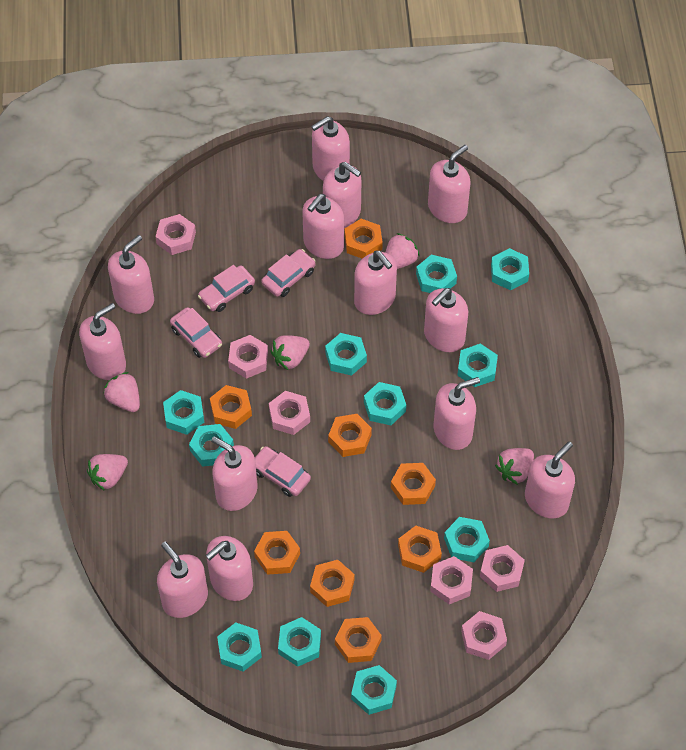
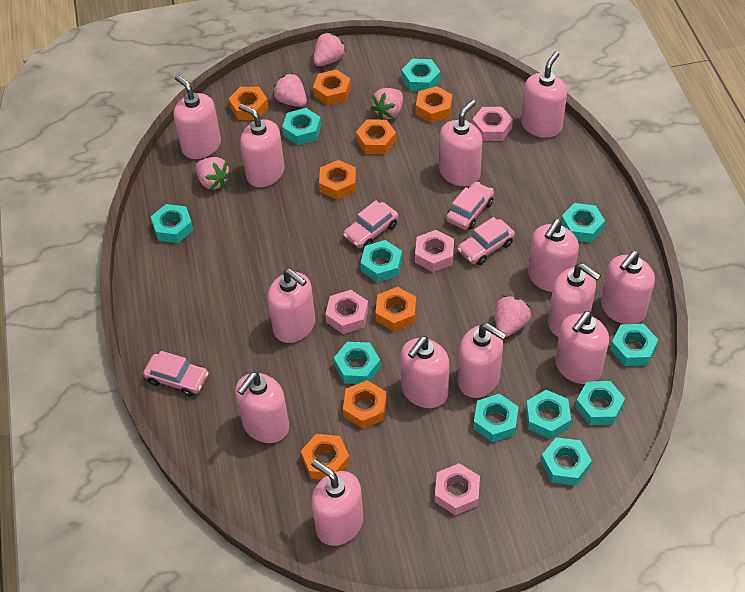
pink nut: [155,214,196,255] [228,335,268,379] [269,391,310,435] [430,556,473,604] [461,611,507,660] [480,545,525,592] = 6 -> [325,290,369,334] [415,230,454,272] [435,463,480,515] [472,107,513,141] = 4

